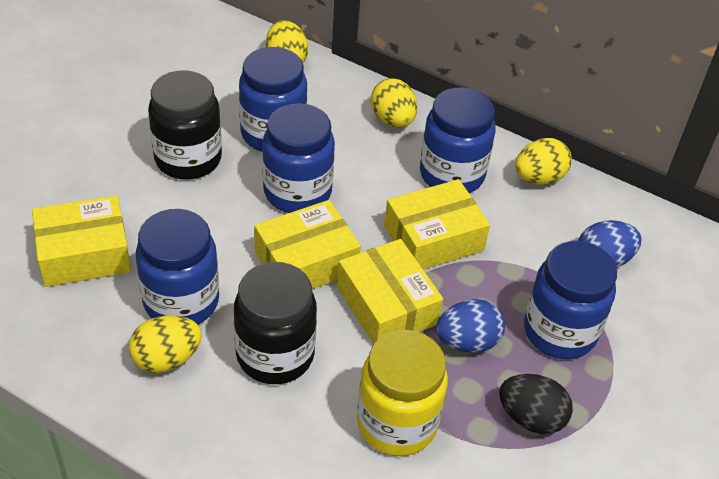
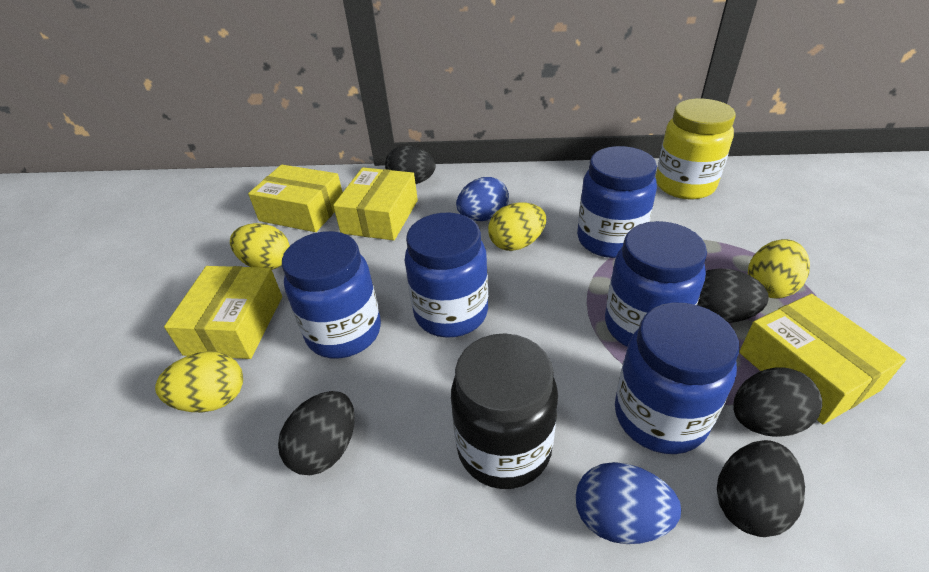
black egg: [499,374,573,434] = 1 -> [278,391,355,475] [385,146,436,184] [697,268,768,323] [717,440,805,537] [733,367,822,437] = 5
black jar: [148,70,222,180] [234,262,317,384] = 2 -> [451,333,558,489] = 1

